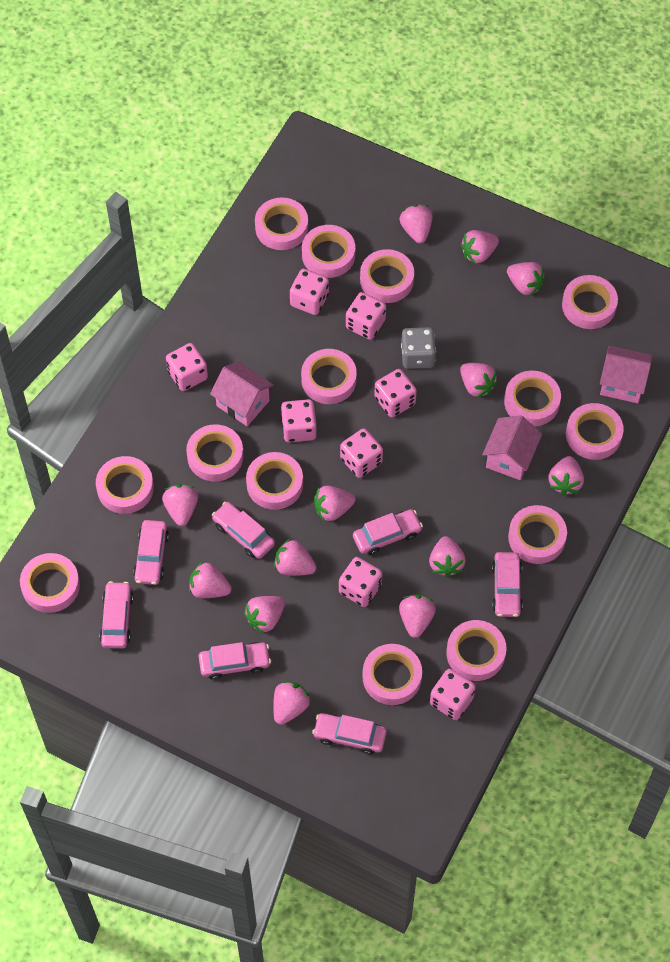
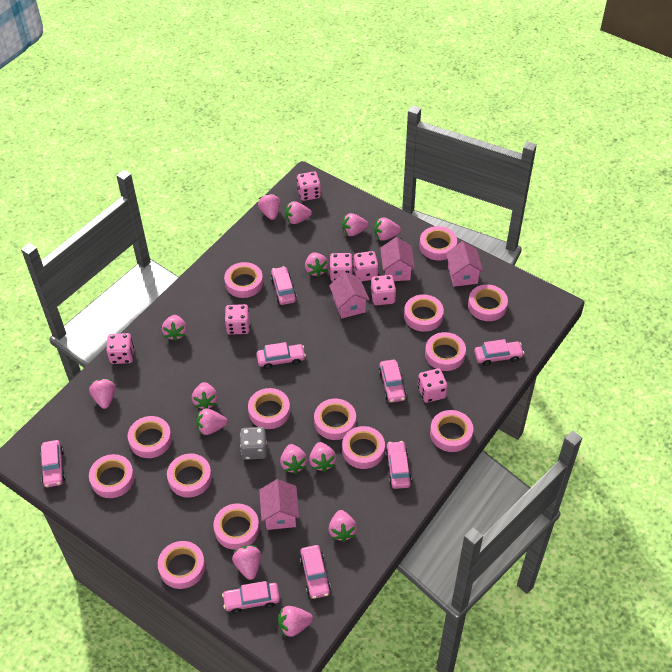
pink car: [99,581,133,648] [133,520,169,585] [199,642,271,680] [212,502,275,559] [312,713,387,755] [353,509,423,555] [492,552,523,617] = 7 -> [40,440,65,487] [222,581,280,614] [257,342,306,369] [271,266,297,305] [300,545,331,599] [379,360,406,403] [385,441,412,489] [474,339,524,366] = 8
pink dice: [166,343,208,391] [281,399,317,442] [290,269,329,315] [339,557,382,607] [340,428,383,478] [346,292,386,340] [374,369,417,417] [430,669,476,720] = 8 -> [106,333,134,364] [225,304,250,335] [297,172,321,201] [330,253,353,282] [353,251,379,281] [371,275,396,305] [418,369,448,403] = 7
pink house: [210,362,274,426] [482,416,542,480] [600,346,652,403] = 3 -> [259,479,299,530] [329,272,370,318] [380,237,415,281] [446,241,483,287] = 4
pink strawberry: [162,484,198,526] [189,562,231,598] [244,596,285,634] [273,681,311,725] [274,538,316,576] [314,485,355,522] [399,205,433,243] [399,594,436,638] [429,536,466,577] [460,230,499,264] [460,363,498,398] [507,262,545,296] [548,456,584,495] = 13 -> [89,379,116,409] [162,315,187,341] [192,382,218,409] [196,408,228,435] [232,545,261,580] [258,194,281,220] [278,606,313,637] [280,444,307,474] [285,201,312,224] [305,253,328,277] [309,442,336,472] [329,510,357,542] [342,213,369,236] [374,218,401,241] = 14

